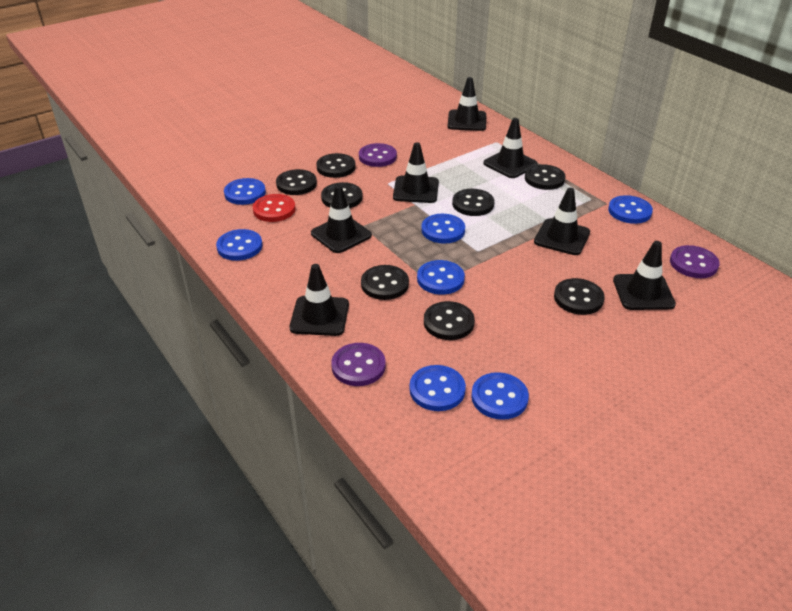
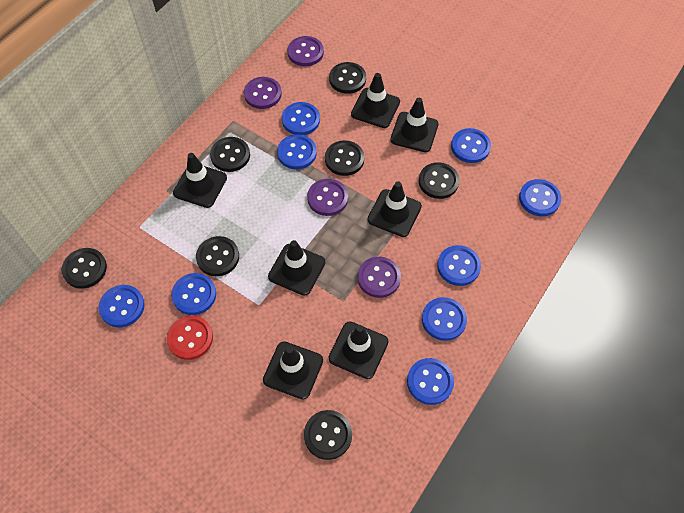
black button: [276,169,317,195] [316,153,356,178] [321,182,363,208] [361,265,409,300] [424,301,475,340] [452,189,494,216] [525,164,566,190] [554,278,605,315] = 8 -> [62,248,107,289] [196,236,239,276] [210,137,250,172] [304,410,352,460] [325,140,364,176] [329,62,366,94] [419,162,459,199] = 7
blue button: [216,229,262,261] [224,178,266,205] [409,365,466,411] [417,260,465,295] [421,214,465,244] [471,372,529,420] [608,195,653,224] = 7 -> [98,285,145,327] [171,273,216,315] [277,134,317,169] [282,102,320,135] [407,358,454,405] [422,297,467,341] [437,245,481,286] [451,128,491,163] [519,179,561,216] = 9
purple button: [331,343,386,386] [359,143,397,167] [670,245,720,278] = 3 -> [244,77,282,109] [287,36,324,66] [307,179,348,216] [358,257,401,298] = 4

